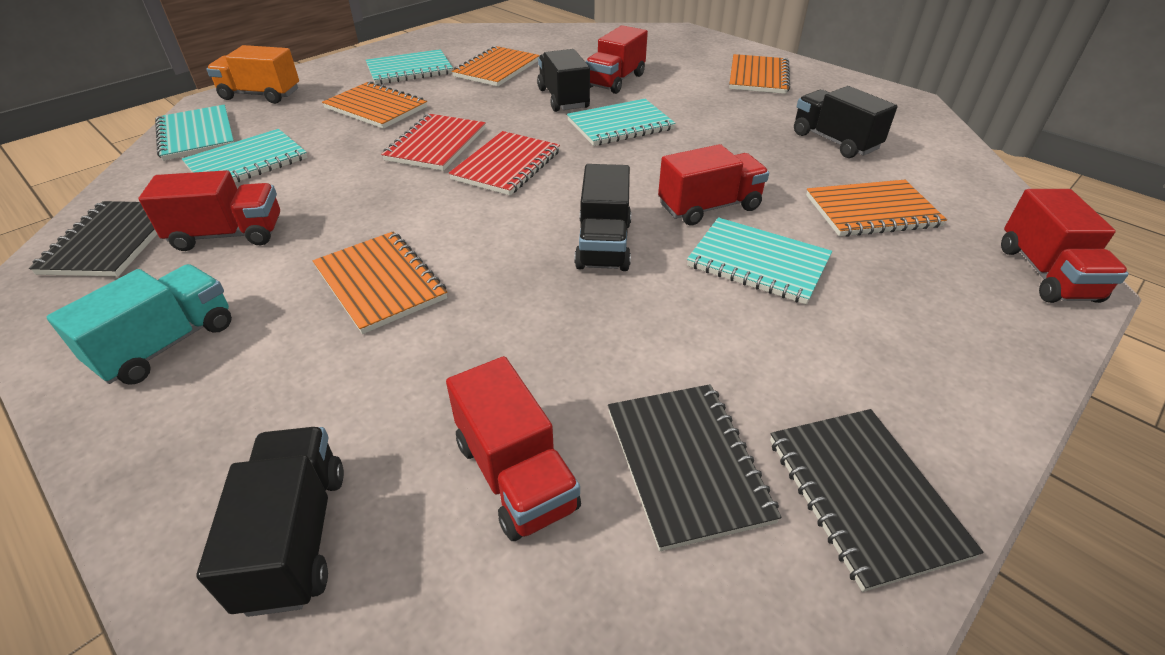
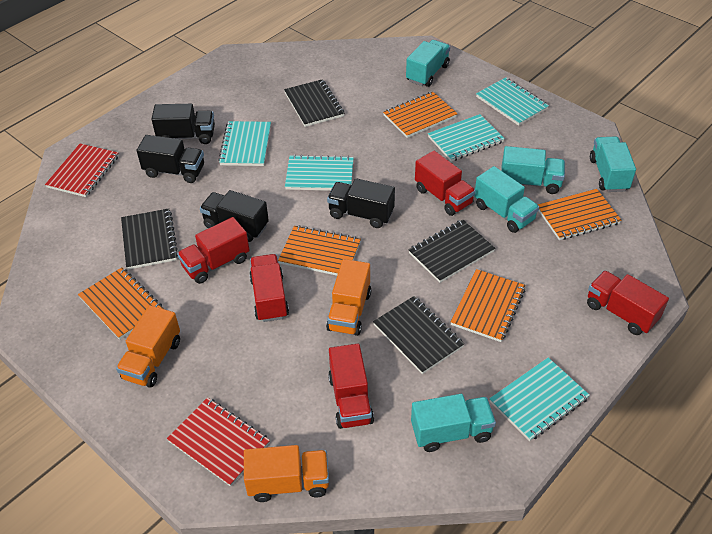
black notebook: [29,201,157,277] [608,384,781,551] [770,409,983,592] = 3 -> [121,208,178,270] [284,79,344,127] [373,296,464,374] [408,219,495,283] = 4
orange truck: [207,45,299,104] = 1 -> [116,305,180,387] [244,445,329,502] [326,259,371,336] = 3
turquoise truck: [47,264,232,385] = 1 -> [406,40,450,87] [411,394,496,452] [474,166,539,233] [501,146,565,194] [590,136,636,192] = 5

